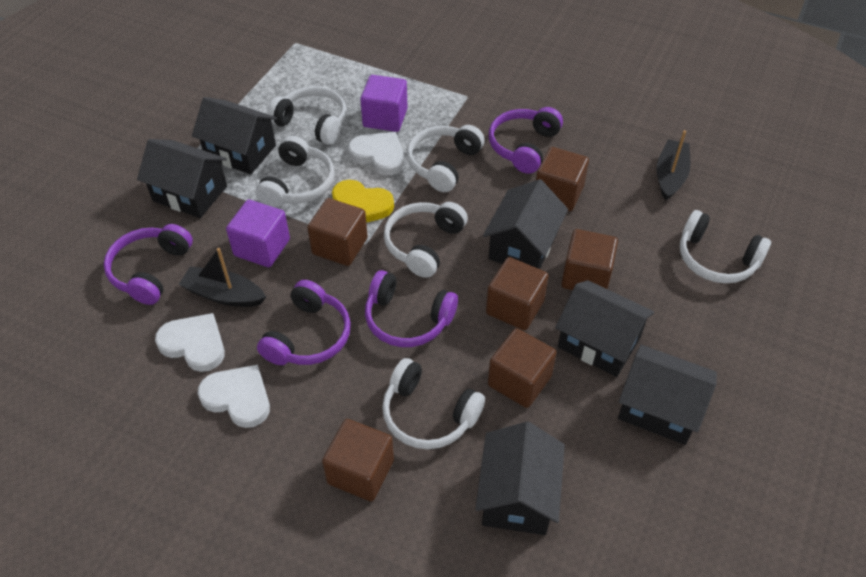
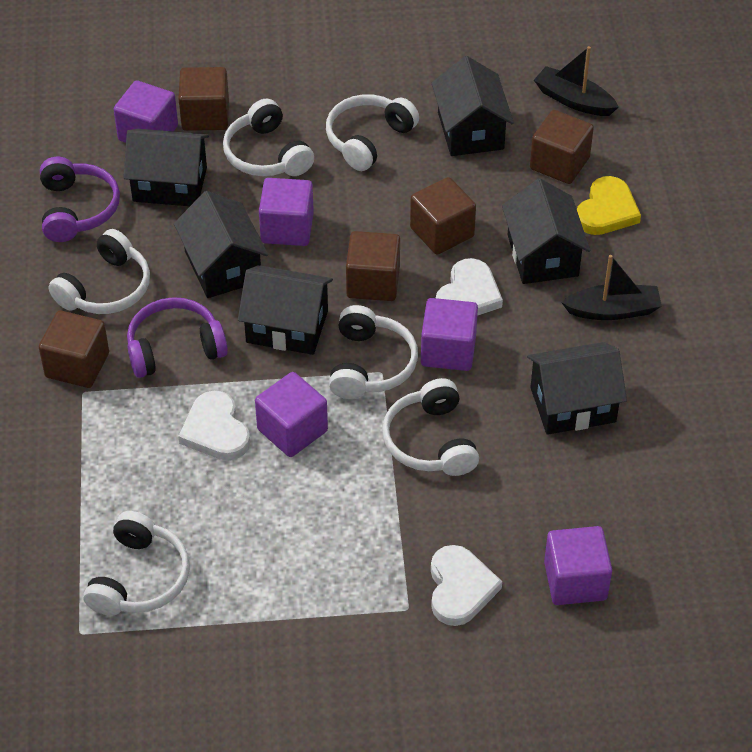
brown cube: [307,198,368,266] [322,419,394,501] [486,257,549,330] [488,328,557,408] [536,147,589,211] [561,229,618,290] = 6 -> [39,310,109,388] [178,67,229,131] [346,231,400,301] [410,177,476,255] [530,110,594,184] = 5
purple cube: [226,200,290,267] [360,75,408,132] = 2 -> [113,80,178,143] [255,372,328,457] [259,178,314,246] [421,298,478,371] [544,526,612,605] = 5
purple headphones: [104,224,193,305] [257,280,351,365] [365,270,458,347] [489,107,563,174] = 4 -> [40,157,120,242] [127,297,228,378] = 2

